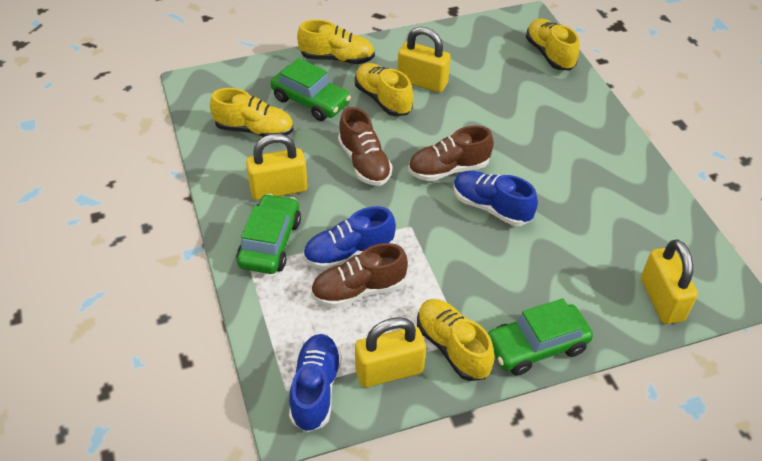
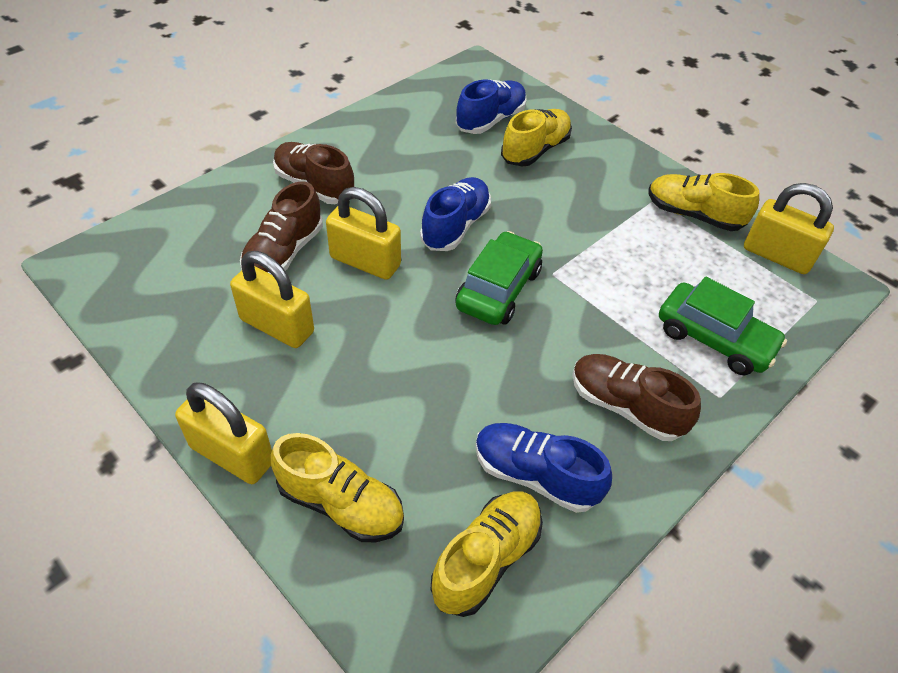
green car: [236,193,301,274] [271,58,351,121] [488,298,593,375] = 3 -> [455,231,543,325] [659,277,787,375] = 2
yellow shoe: [210,88,294,137] [297,20,375,64] [355,63,413,116] [417,299,495,381] [526,19,580,70] = 5 -> [271,433,404,542] [431,491,543,617] [501,109,572,166] [649,173,759,231] = 4

